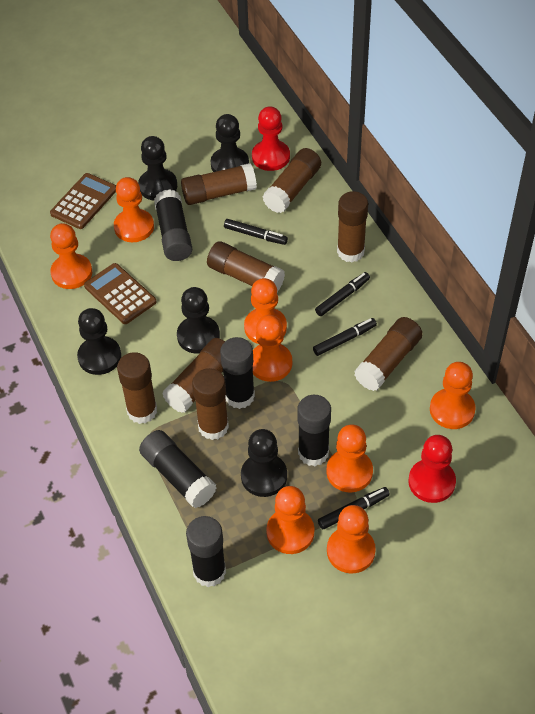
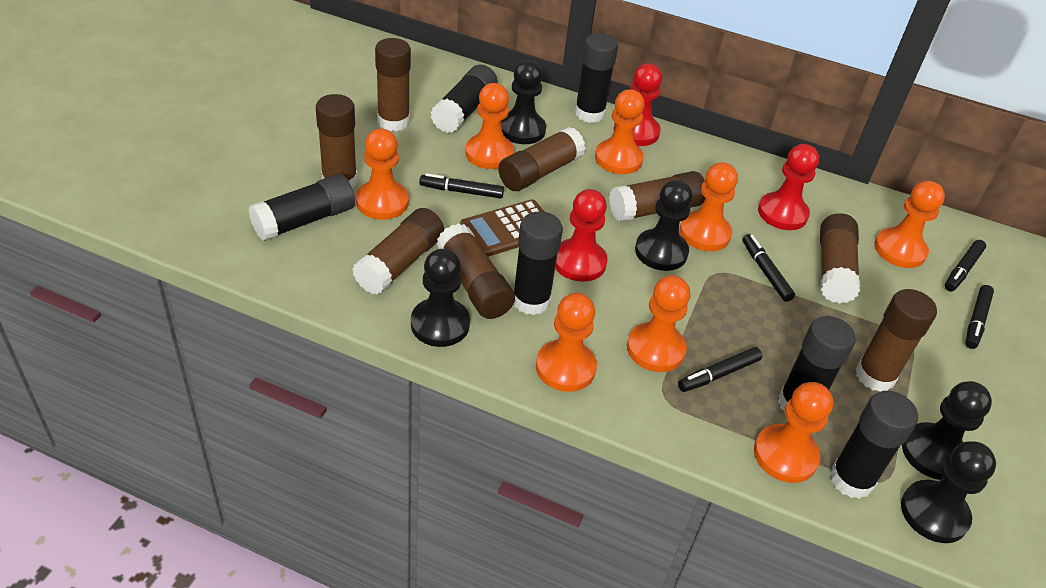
black glue stick: [139,430,217,508] [154,189,192,261] [186,516,226,587] [220,337,255,409] [297,395,331,466] = 5 -> [249,174,355,241] [431,65,498,133] [513,211,563,315] [574,33,618,123] [778,316,856,413] [830,391,918,499] = 6
black marker: [224,219,288,245] [313,318,377,356] [315,272,370,316] [318,487,390,529] = 4 -> [419,173,504,199] [678,347,762,392] [742,234,795,302] [945,240,986,291] [966,285,994,349] = 5
brown calculator: [50,173,116,229] [84,263,156,324] = 2 -> [460,199,544,257] = 1
red pawn: [252,106,290,171] [408,435,456,503] = 2 -> [555,189,608,282] [614,63,662,146] [758,144,819,230] = 3

